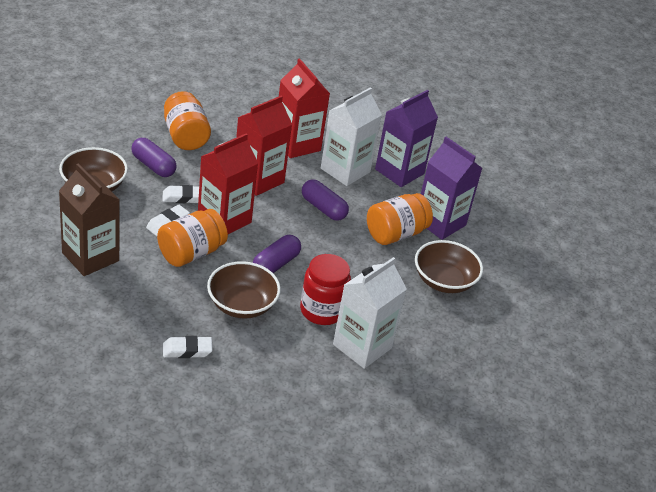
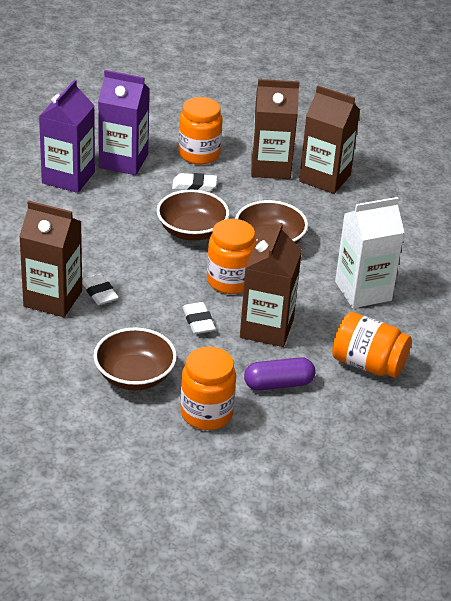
brown carton: [59,164,119,276] = 1 -> [19,201,82,317] [240,223,302,347] [251,79,299,179] [299,86,360,194] = 4
orange jar: [157,209,228,267] [164,91,211,150] [367,193,433,245] = 3 -> [178,97,223,165] [180,346,236,430] [207,219,256,294] [332,312,412,378] = 4
purple capsule: [131,138,177,177] [253,235,301,273] [302,179,349,221] = 3 -> [244,357,316,391] = 1
red carton: [198,133,258,234] [236,96,292,196] [279,58,330,158] = 3 -> none = 0
red jar: [300,254,351,325] = 1 -> none = 0
white carton: [321,87,382,186] [333,257,407,369] = 2 -> [335,197,404,308] = 1

